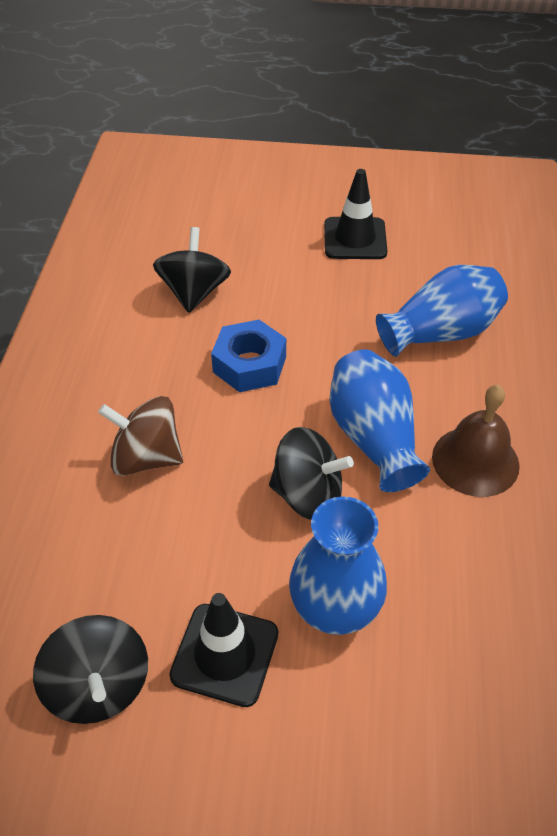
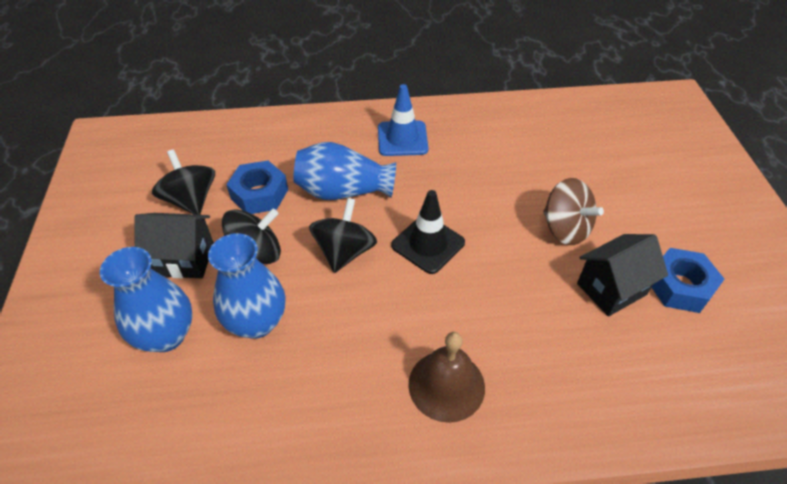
black house: none = 0 -> [134,213,214,278] [577,234,668,317] = 2
black traffic cone: [169,593,278,707] [324,169,387,259] = 2 -> [391,190,465,274] = 1
blue nut: [211,320,286,392] = 1 -> [226,160,288,214] [651,248,724,313] = 2
blue traffic cone: none = 0 -> [378,84,428,156] = 1

